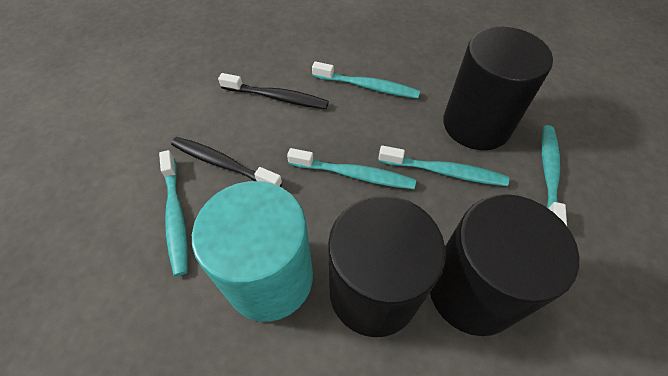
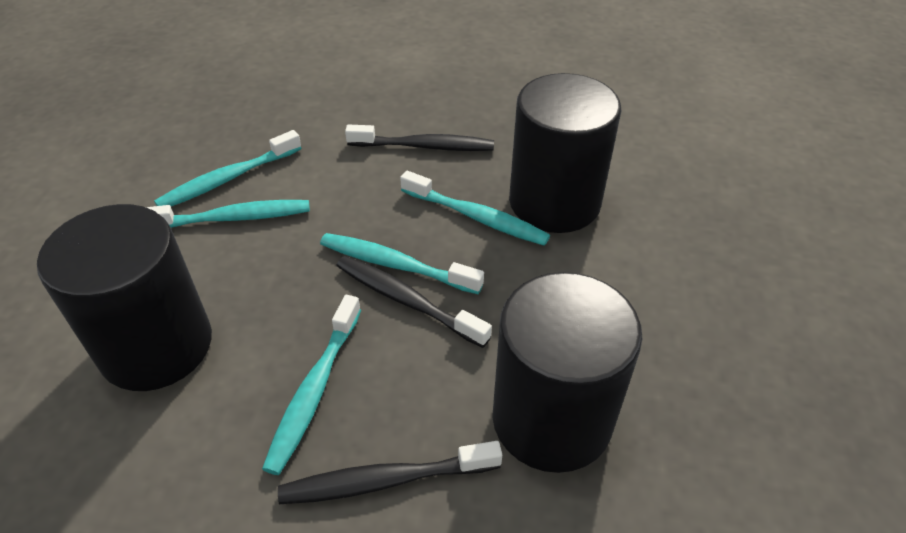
black toothbrush: [171,137,282,187] [218,73,329,109] = 2 -> [278,441,502,504] [336,256,492,348] [345,125,494,151] = 3
turquoise cylinder: [192,181,313,322] = 1 -> none = 0

